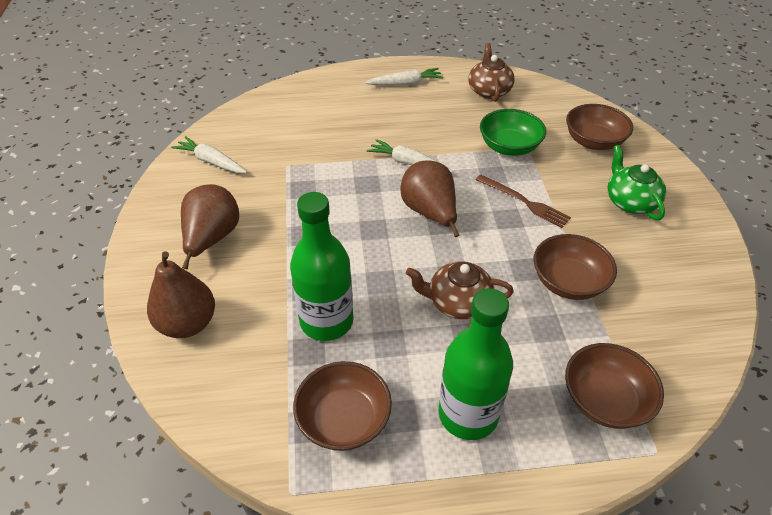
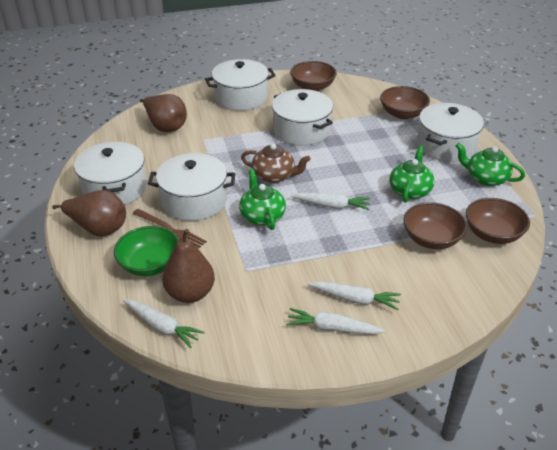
brown teapot: [406,261,514,319] [469,43,515,102] = 2 -> [241,143,311,183] = 1
green bottle: [290,192,354,341] [438,288,513,440] = 2 -> none = 0
green teapot: [607,145,666,220] = 1 -> [239,169,286,230] [389,146,434,203] [456,143,525,186] = 3
white carrot: [171,136,247,173] [365,68,443,86] [367,139,453,173] = 3 -> [123,299,205,348] [286,308,385,334] [291,193,370,210] [308,281,401,310] = 4
white pot: none = 0 -> [74,142,147,205] [148,153,235,221] [205,59,276,111] [272,89,333,146] [417,103,484,162] = 5

